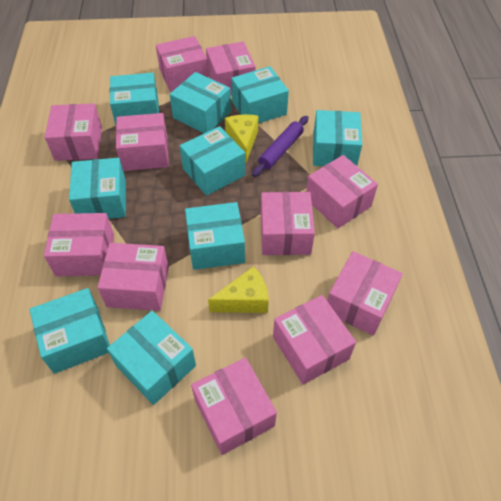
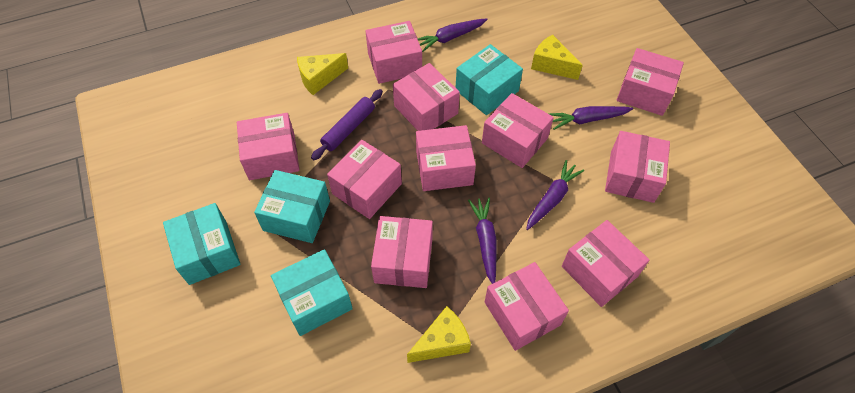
purple carrot: none = 0 -> [417,18,488,52] [468,198,497,284] [526,160,584,230] [548,106,633,130] = 4
turquoise box: [29,288,110,374] [69,158,126,219] [107,311,196,405] [110,73,159,125] [170,72,231,133] [180,126,245,196] [185,202,245,270] [231,66,289,124] [313,110,362,166] = 9 -> [163,203,241,285] [254,170,330,243] [271,249,353,336] [456,44,523,115] = 4
yellow cheese: [208,266,269,313] [225,115,258,163] = 2 -> [297,53,348,95] [407,306,471,363] [531,35,583,80] = 3

